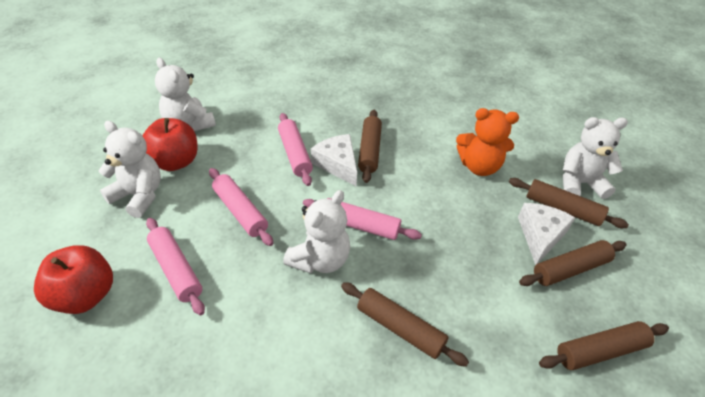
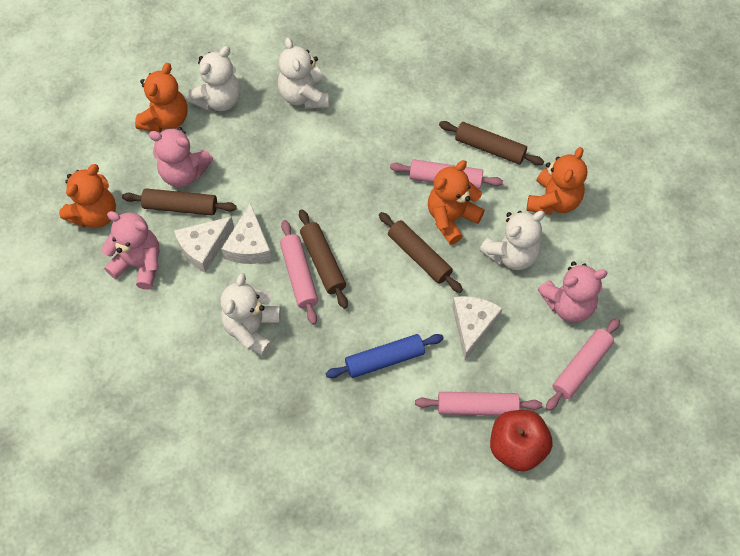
blue rolling pin: none = 0 -> [326,334,444,378] = 1
brown rolling pin: [341,282,469,367] [358,110,382,183] [509,178,629,228] [519,240,627,286] [539,321,669,370] = 5 -> [122,188,237,216] [299,209,348,309] [379,212,463,293] [439,121,544,165] = 4
orange teddy bear: [456,108,519,176] = 1 -> [59,164,116,228] [135,63,188,132] [428,160,485,245] [527,147,587,215] = 4
pink teddy bear: none = 0 -> [101,211,159,290] [149,127,213,187] [538,262,607,323] = 3
red apple: [34,245,113,314] [143,118,198,171] = 2 -> [490,410,552,472] = 1
white cheese: [311,134,357,186] [518,203,575,265] = 2 -> [174,216,234,273] [222,203,272,264] [452,296,503,360] = 3

